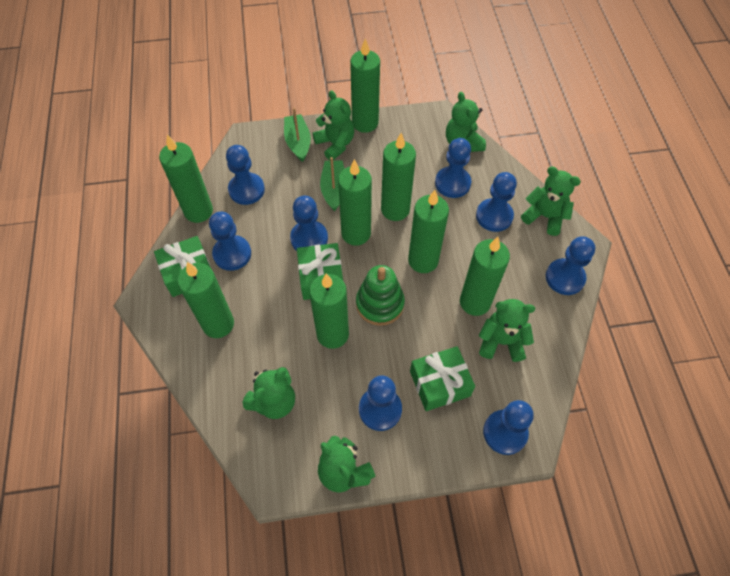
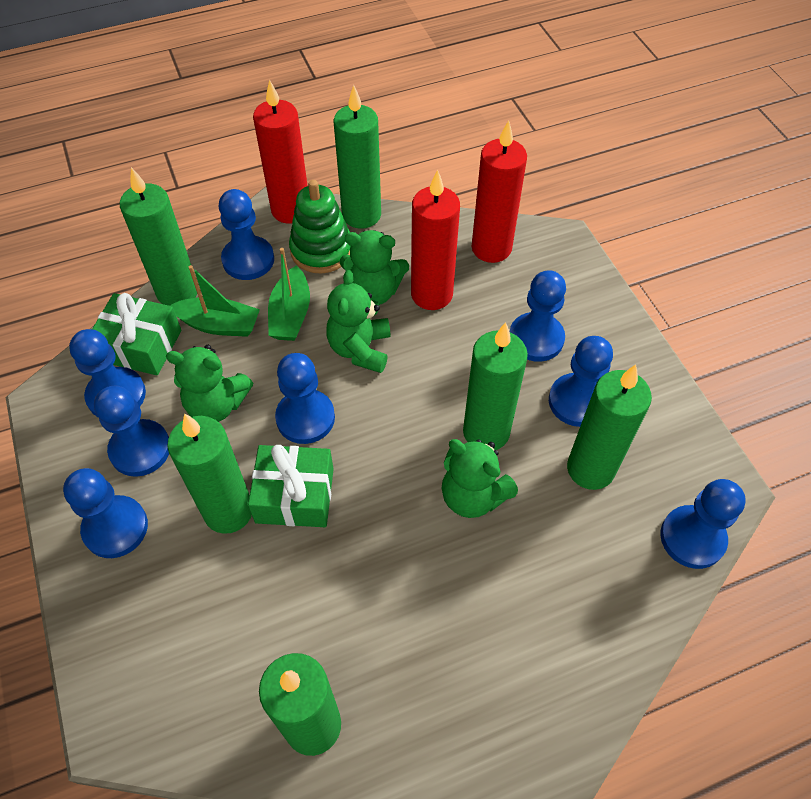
green candle: [159,134,213,223] [177,262,234,338] [309,274,349,349] [338,159,372,246] [350,38,380,133] [381,133,416,221] [408,190,449,273] [460,237,510,316] = 8 -> [120,167,197,306] [167,413,252,534] [259,653,341,756] [334,85,381,229] [463,322,528,450] [567,365,652,490] = 6
green gift: [154,236,211,297] [297,243,343,300] [410,346,475,411] = 3 -> [92,293,181,375] [248,445,334,527] = 2
green teddy bear: [243,367,295,419] [313,90,354,160] [318,436,376,493] [446,92,486,152] [479,299,535,362] [521,167,581,236] = 6 -> [166,345,253,422] [326,270,391,373] [340,230,409,305] [442,439,518,518] = 4
red candle: none = 0 -> [253,79,308,224] [411,170,460,310] [471,120,527,263] = 3

